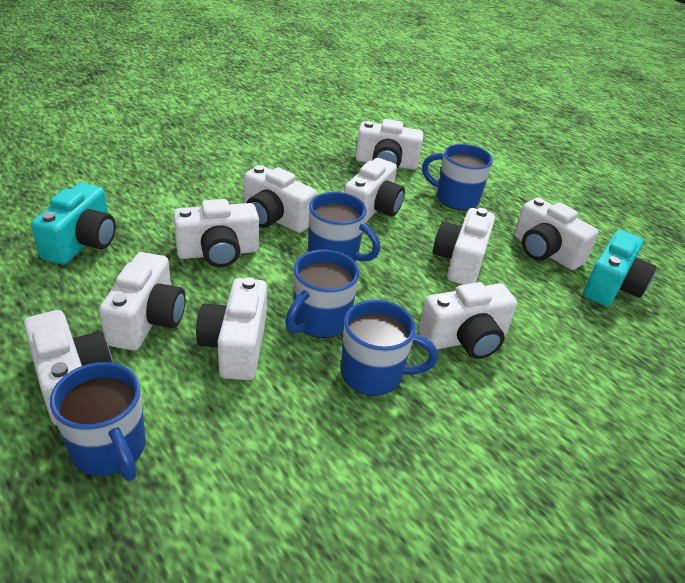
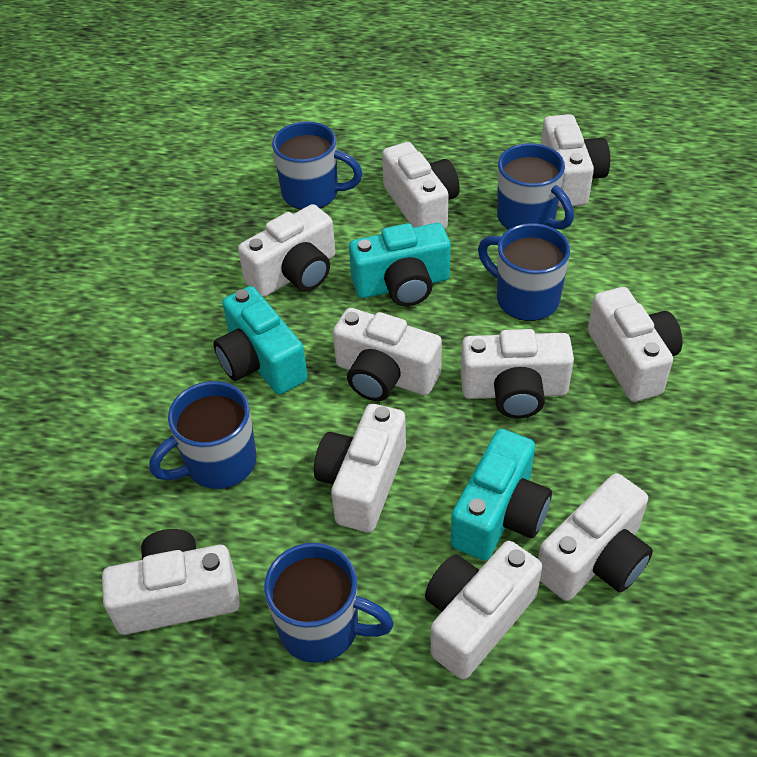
turquoise camera: [31,183,116,265] [583,230,656,306] = 2 -> [214,286,308,395] [349,223,451,306] [451,429,552,561] = 3

